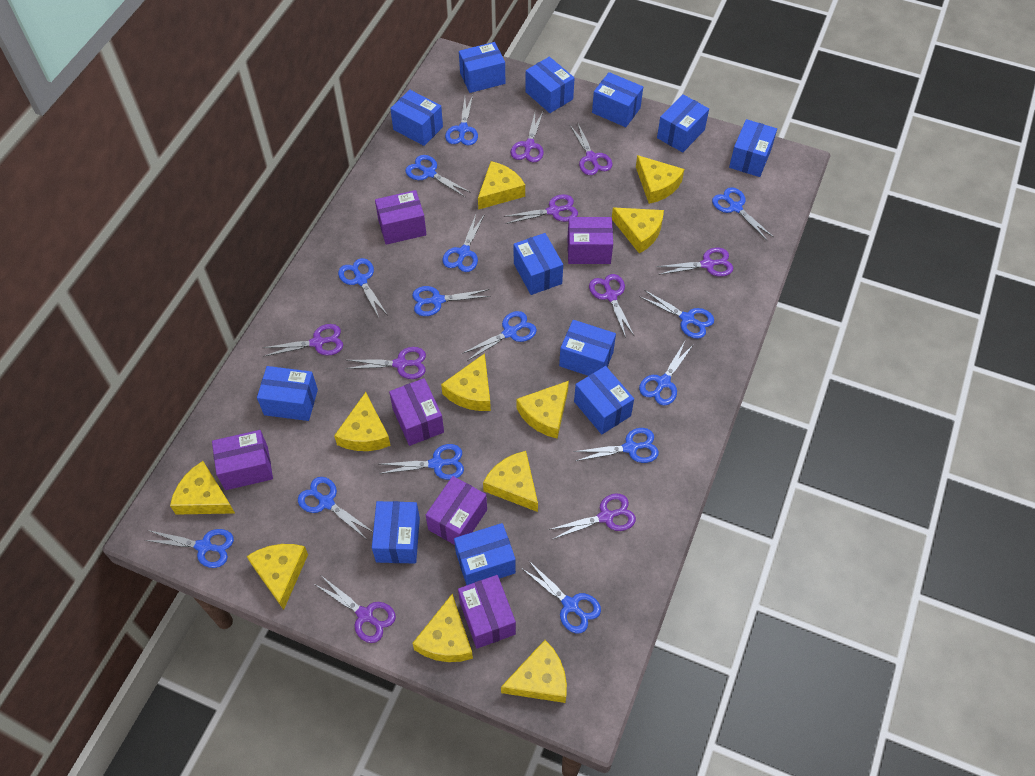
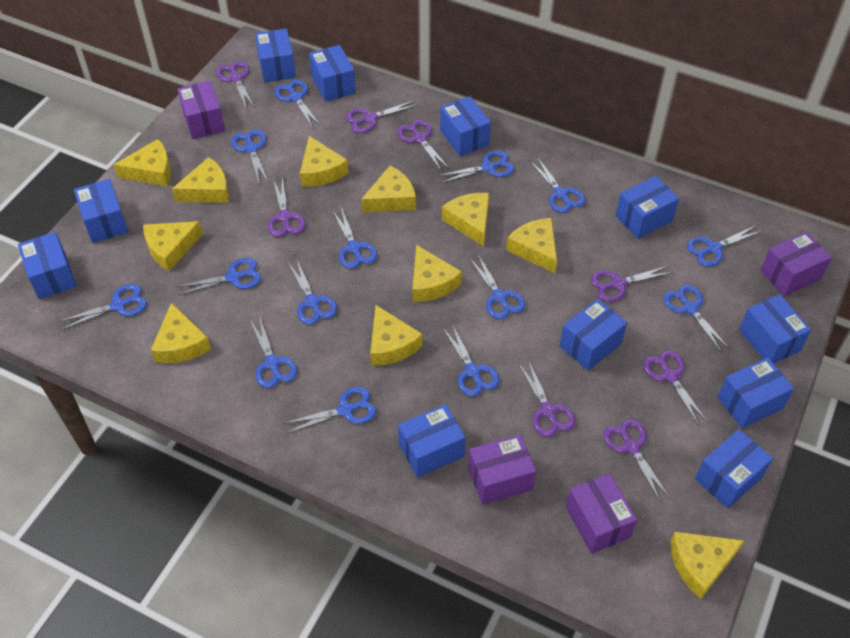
blue box: [257,366,318,421] [372,501,420,564] [390,90,443,146] [454,523,516,585] [459,42,505,93] [514,233,563,295] [525,57,575,113] [559,320,616,376] [574,366,634,434] [592,72,643,127] [657,94,709,152] [729,119,777,177] = 12 -> [18,232,76,299] [74,179,128,243] [255,29,296,82] [309,45,356,102] [398,404,466,478] [440,96,491,156] [560,299,627,370] [615,176,679,239] [695,429,773,508] [718,357,794,428] [739,294,811,364] = 11
purple box: [212,430,273,490] [375,190,426,245] [389,378,444,446] [426,476,487,545] [458,575,516,649] [567,217,613,264] = 6 -> [177,81,225,139] [468,435,536,505] [566,473,637,554] [761,232,832,296] = 4
purple scissors: [263,324,343,357] [314,576,396,643] [345,347,426,379] [504,194,578,224] [510,112,544,163] [548,493,636,539] [570,122,612,175] [589,274,635,338] [656,248,733,277] = 9 -> [216,61,254,107] [268,177,305,237] [346,100,418,133] [397,119,450,172] [518,360,575,437] [591,265,673,302] [603,419,670,501] [643,350,708,426] = 8

